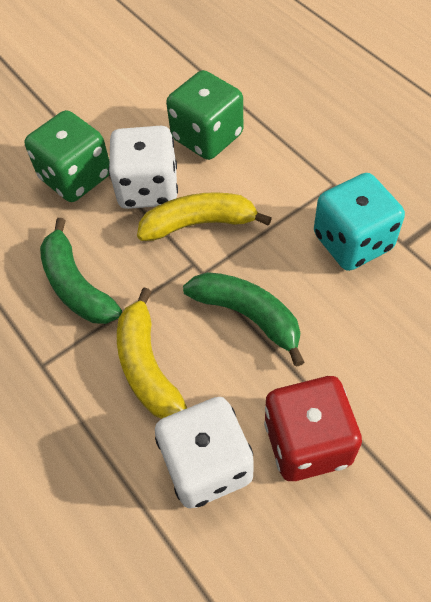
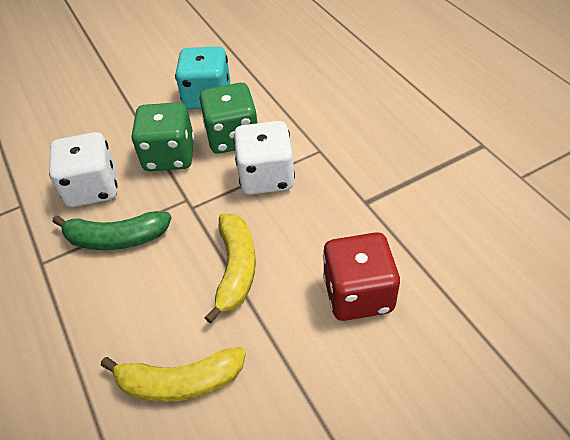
green banana: [40,218,122,324] [183,272,304,367] = 2 -> [53,211,172,250] = 1

